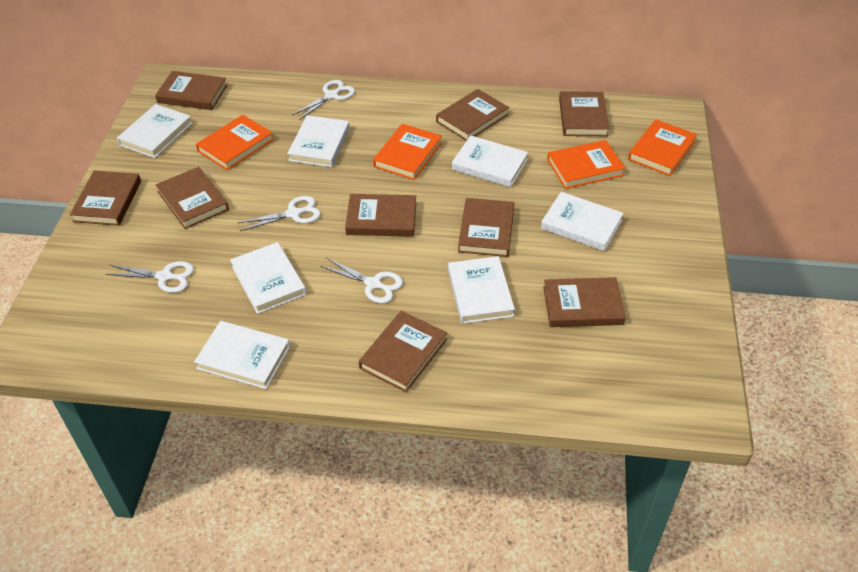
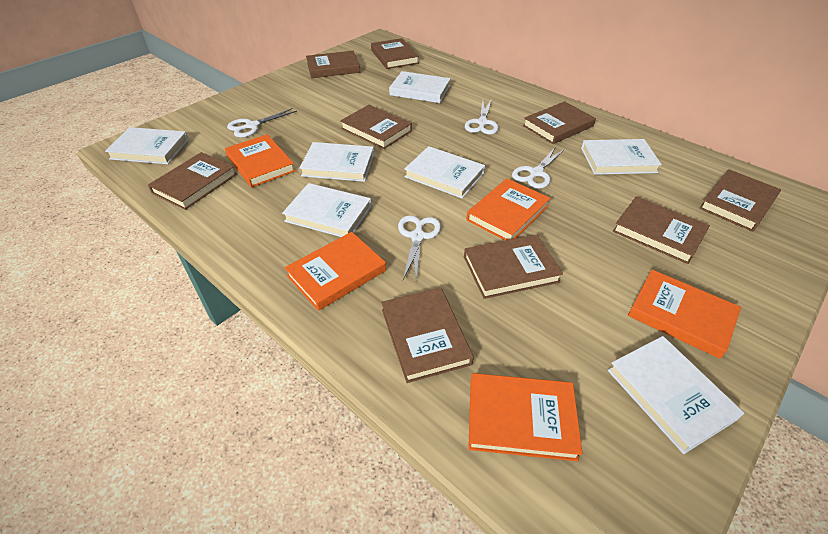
orange book: [196,115,274,170] [373,124,442,180] [547,140,626,189] [628,119,697,176] = 4 -> [225,134,295,187] [284,232,386,311] [466,178,551,241] [468,373,583,461] [628,270,741,359] = 5

